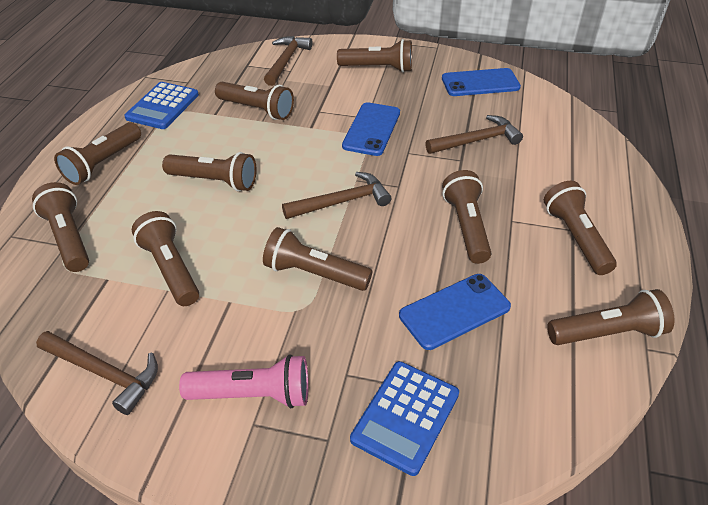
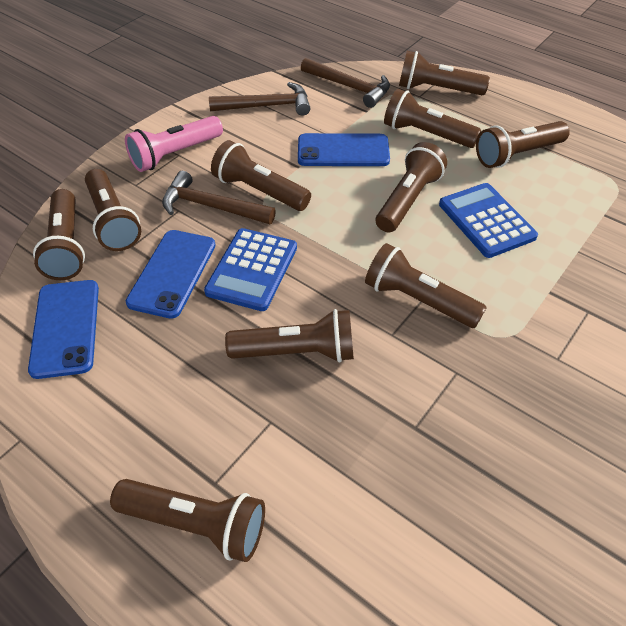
brown hammer: [36,331,158,415] [264,36,312,86] [282,172,391,219] [425,115,523,154] = 4 -> [162,171,276,224] [209,82,311,116] [301,58,390,108] = 3

